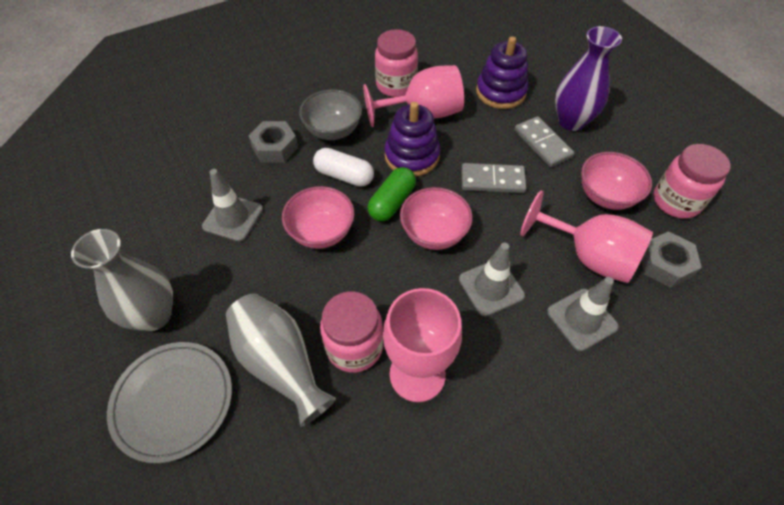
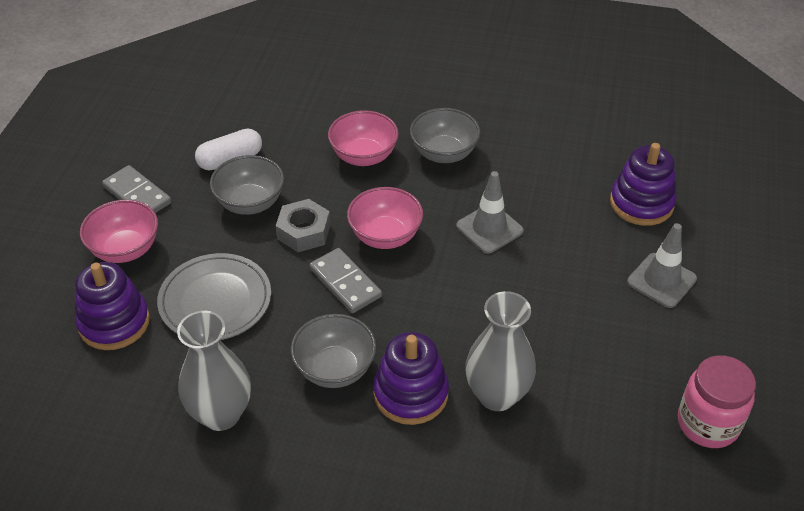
green capsule: [368,167,416,221] = 1 -> none = 0
grey bowl: [299,89,362,140] = 1 -> [210,155,284,215] [291,314,376,388] [410,108,480,163] = 3
grey nut: [249,121,298,163] [641,231,702,288] = 2 -> [276,199,330,252] = 1
grey traffic cone: [202,169,263,242] [459,243,525,317] [547,277,619,351] = 3 -> [456,171,524,254] [627,223,697,308] = 2
pink goblet: [363,65,464,127] [383,288,462,402] [520,190,653,283] = 3 -> none = 0
pink jar: [320,291,383,373] [375,29,418,97] [653,144,731,219] = 3 -> [678,355,756,448] = 1
purple stacking toy: [385,102,440,176] [476,36,528,109] = 2 -> [75,262,150,350] [373,332,449,425] [610,143,677,226] = 3
purple vase: [555,26,622,131] = 1 -> none = 0

